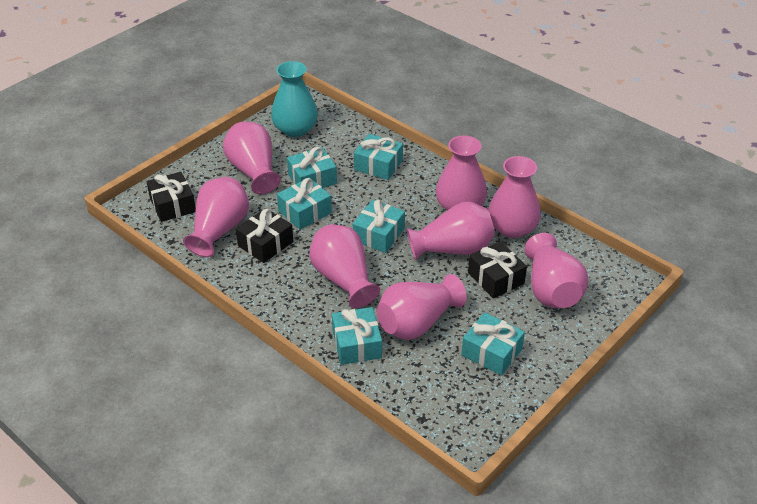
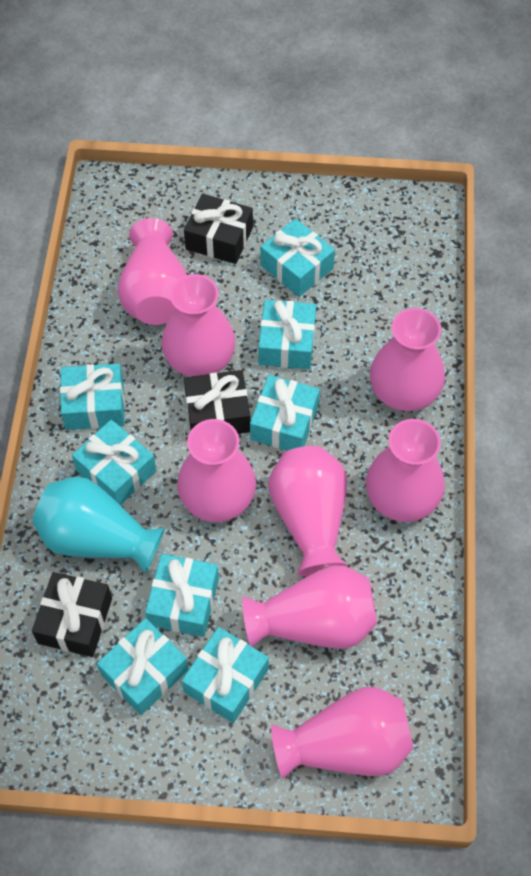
turquoise gift: [277,178,332,230] [287,147,337,188] [332,307,382,365] [353,200,405,253] [354,134,403,180] [462,312,525,376] = 6 -> [60,363,125,430] [72,420,156,505] [97,618,189,715] [145,554,219,637] [182,627,269,723] [250,375,320,451] [258,300,316,369] [260,219,335,297] = 8

